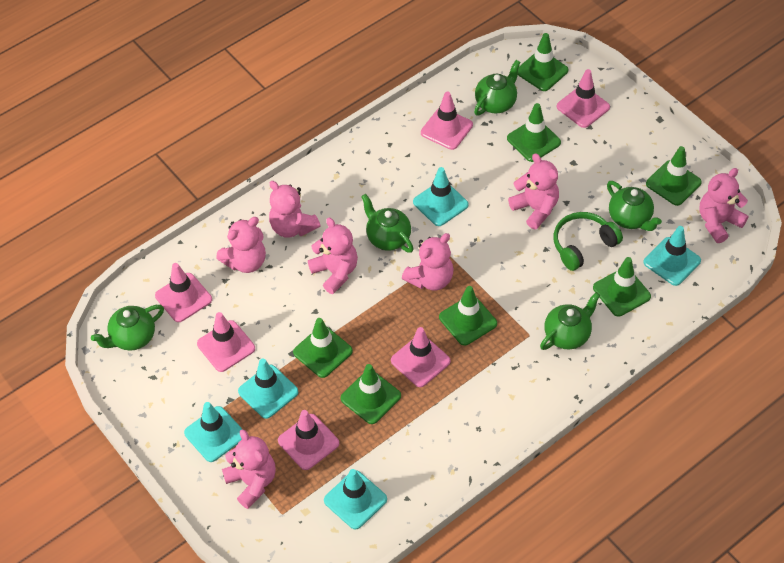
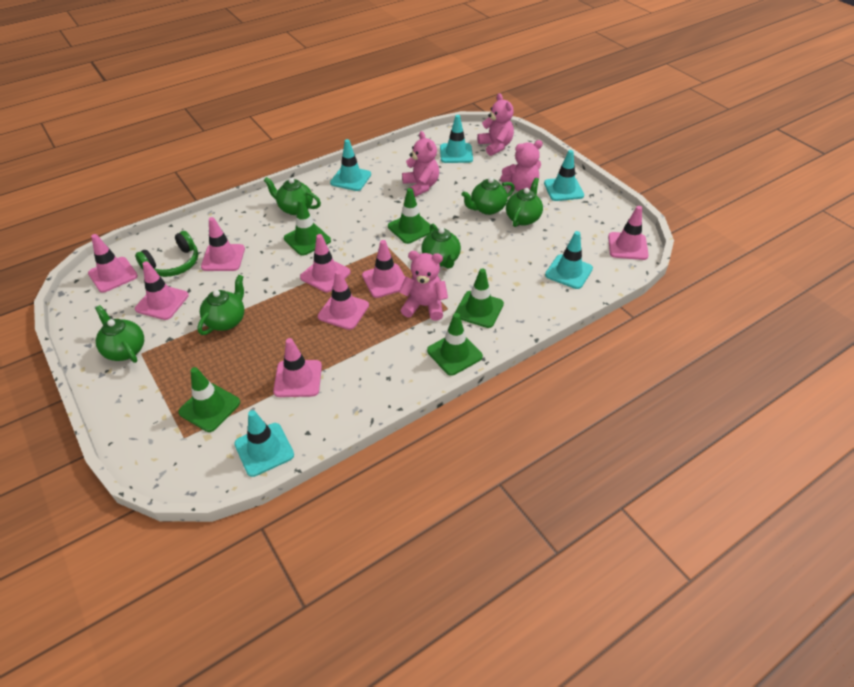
green teapot: [91,305,164,350] [361,194,414,253] [474,60,521,116] [540,292,600,350] [607,181,662,231] = 5 -> [95,305,144,363] [198,274,244,335] [264,177,321,215] [421,224,461,269] [462,177,515,215] [506,178,543,227] = 6
green traffic cone: [293,318,353,378] [341,364,401,424] [439,286,497,346] [507,103,561,162] [518,33,568,91] [593,257,651,317] [646,146,702,206] = 7 -> [178,367,240,432] [284,199,331,256] [388,188,434,244] [427,313,483,376] [455,268,504,328] = 5
pink teddy bear: [216,217,266,273] [222,430,276,509] [269,181,321,238] [308,218,358,294] [402,233,453,290] [508,153,559,229] [699,168,748,243] = 7 -> [399,251,448,321] [402,131,439,197] [477,93,514,156] [500,140,543,191] = 4
pink traffic cone: [155,263,212,322] [197,312,255,372] [278,410,339,470] [391,327,451,387] [421,92,473,150] [557,69,610,128] = 6 -> [88,234,138,293] [135,261,189,320] [201,217,245,271] [273,338,322,397] [300,234,351,292] [318,270,369,330] [362,240,405,298] [608,206,649,260] = 8

